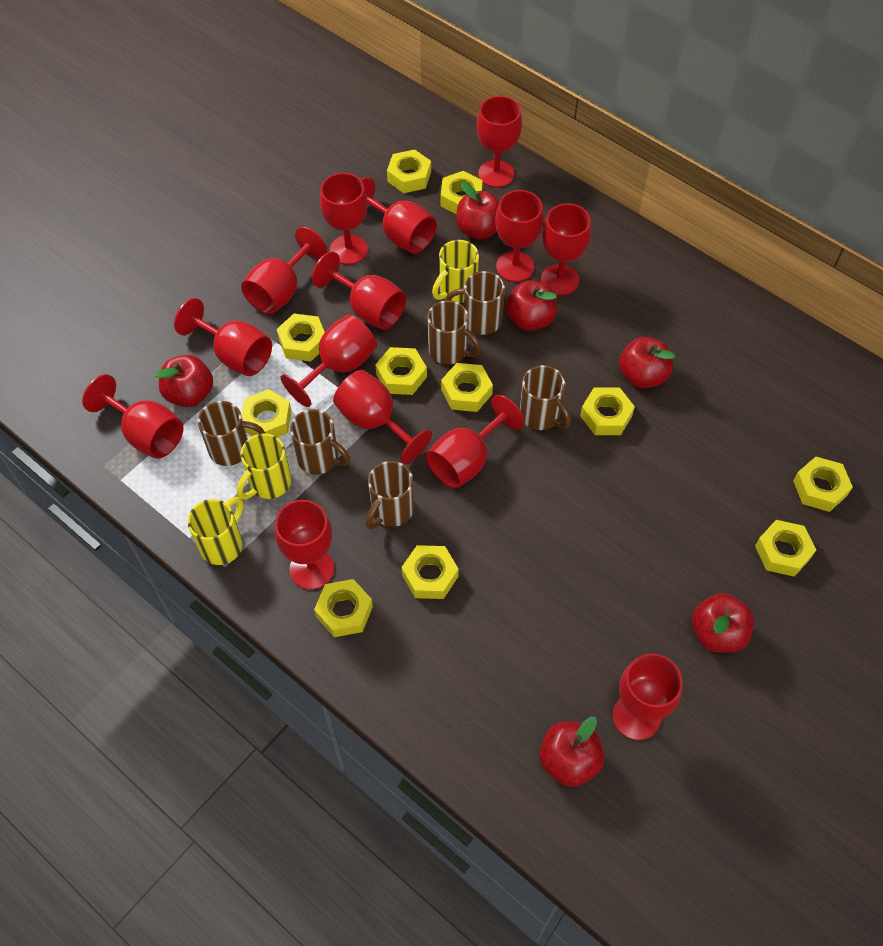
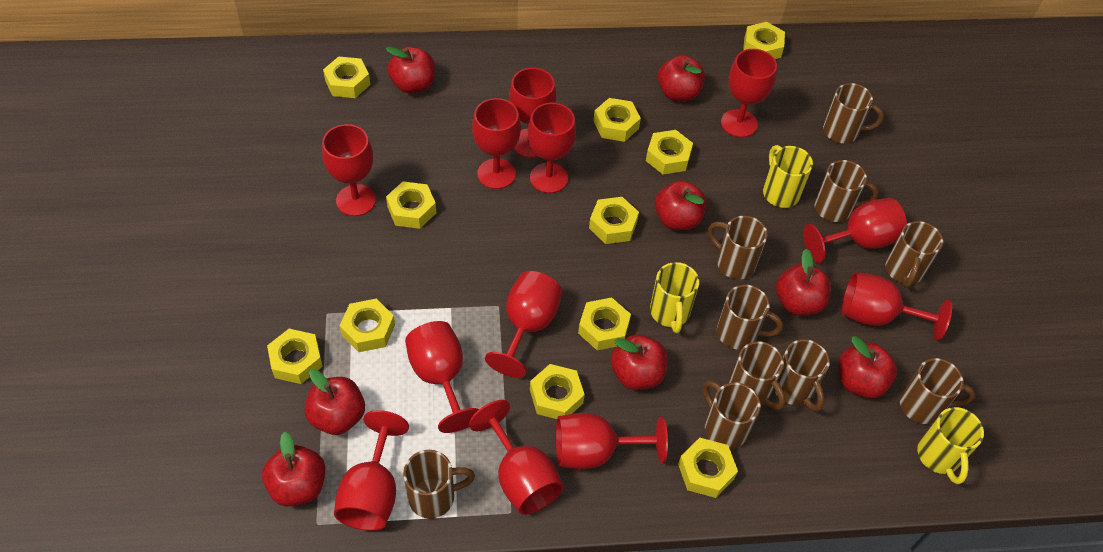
brown mug: [198,401,266,466] [290,409,350,475] [366,461,414,529] [427,300,481,364] [446,271,505,335] [520,365,571,430] = 6 -> [403,450,475,519] [703,381,761,449] [708,216,767,279] [717,285,783,350] [729,341,786,410] [774,339,830,412] [814,160,879,222] [823,83,884,143] [886,221,943,288] [900,358,975,424] = 10
red apple: [155,355,213,407] [456,182,499,239] [505,280,557,331] [539,717,605,787] [619,337,675,389] [692,593,754,653] = 6 -> [262,432,325,506] [305,369,365,435] [386,47,435,94] [611,334,667,390] [655,181,706,230] [658,55,705,102] [776,249,831,315] [839,336,897,398] = 8
red goblet: [82,374,183,459] [174,298,272,376] [241,227,327,314] [274,500,334,590] [281,314,377,407] [312,251,406,330] [320,173,368,265] [333,370,432,464] [361,177,437,254] [426,395,524,488] [477,96,522,188] [495,190,544,282] [541,203,591,295] [613,653,683,740] = 14 -> [322,124,376,216] [334,410,409,531] [405,321,479,433] [469,400,564,515] [472,98,521,189] [485,271,562,378] [509,68,556,158] [528,103,576,193] [556,413,668,469] [721,49,777,138] [803,198,907,263] [842,272,952,341] = 12

